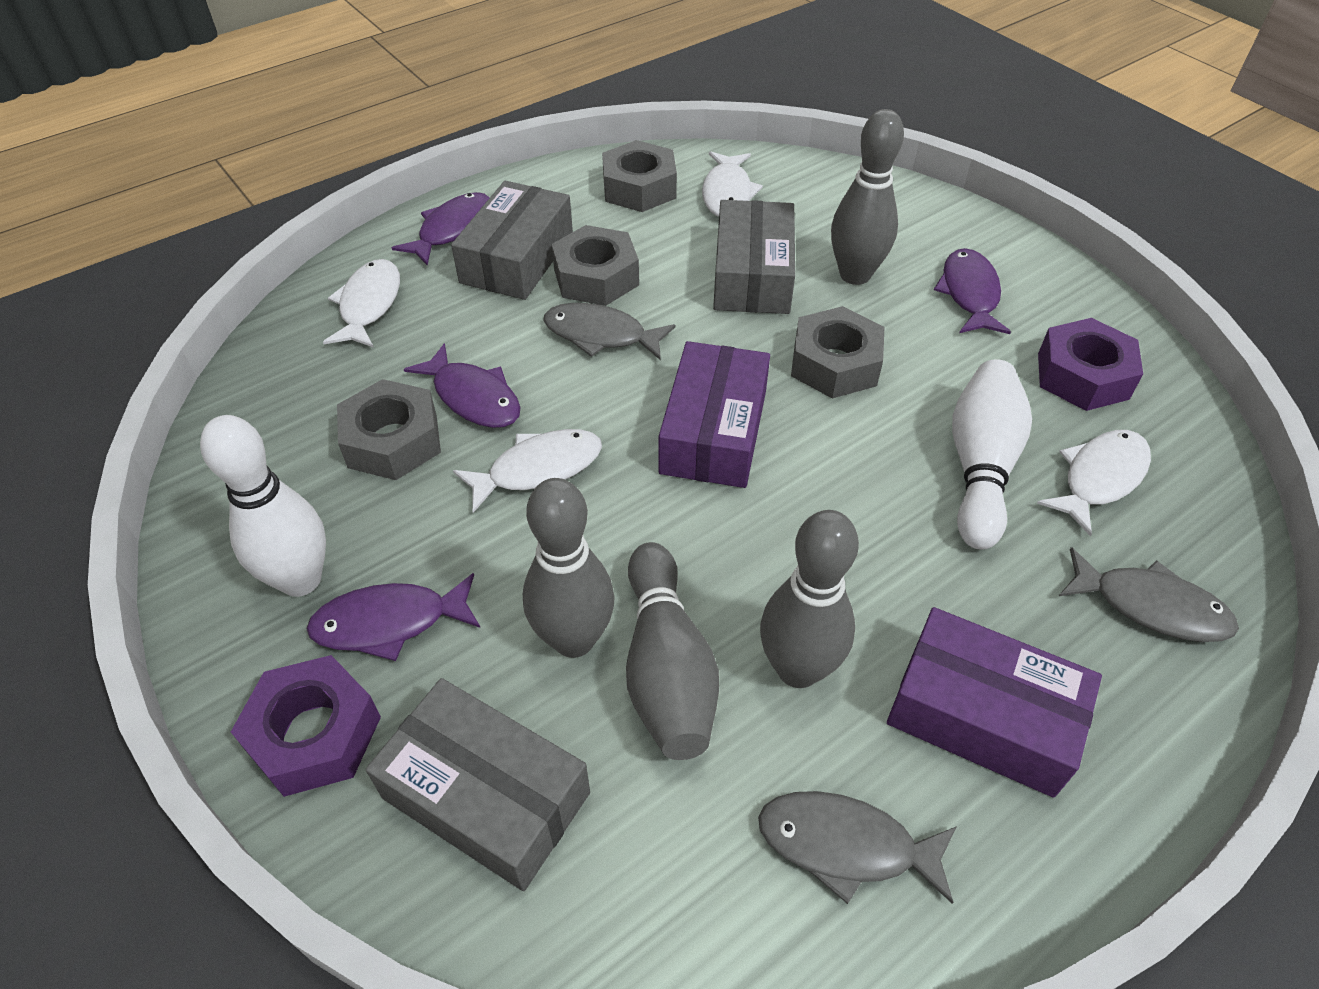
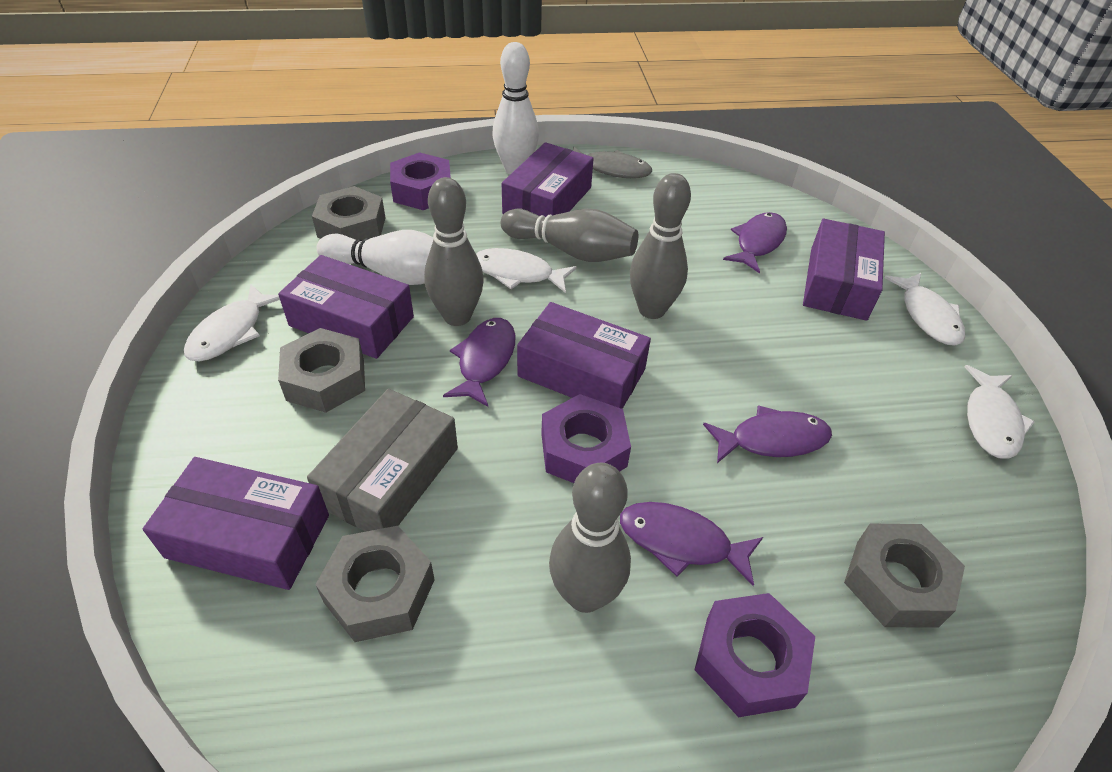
grey box: [366,678,590,891] [451,181,573,300] [713,200,795,314] = 3 -> [307,389,458,532] = 1
grey fish: [543,303,675,360] [758,791,957,904] [1059,547,1239,642] = 3 -> [573,147,652,178] = 1
purple box: [659,341,770,488] [887,607,1102,798] = 2 -> [143,457,329,590] [278,255,414,359] [502,142,594,217] [517,302,651,409] [803,219,885,321] = 5
purple nut: [231,655,381,797] [1038,318,1143,411] = 2 -> [390,152,451,210] [541,394,631,483] [695,593,815,717] = 3

